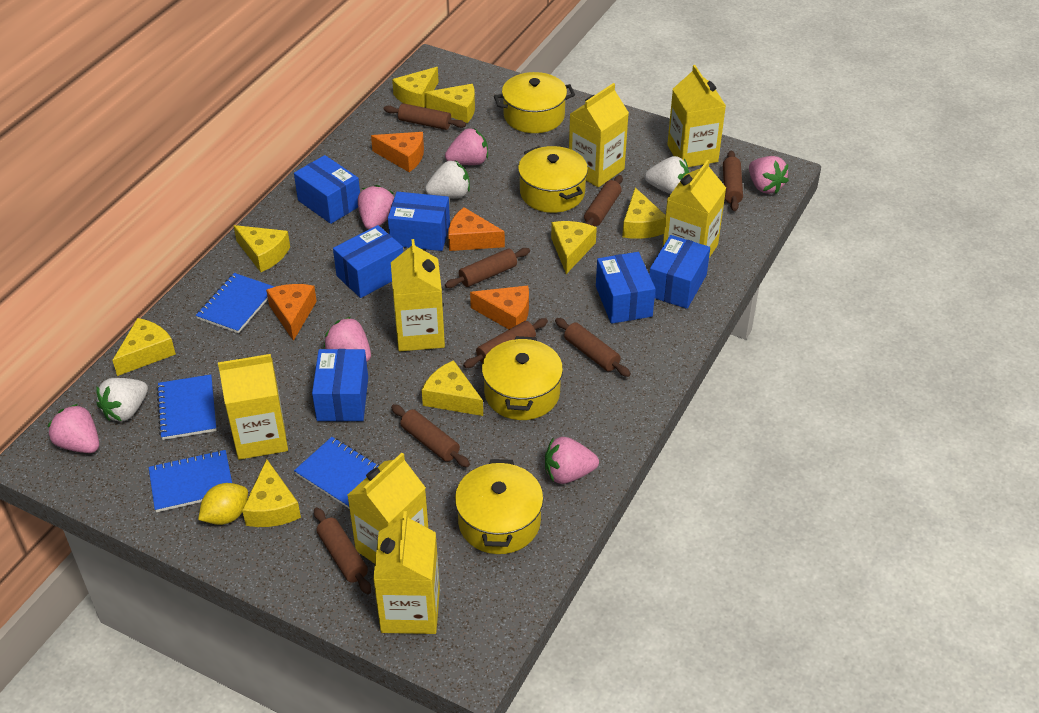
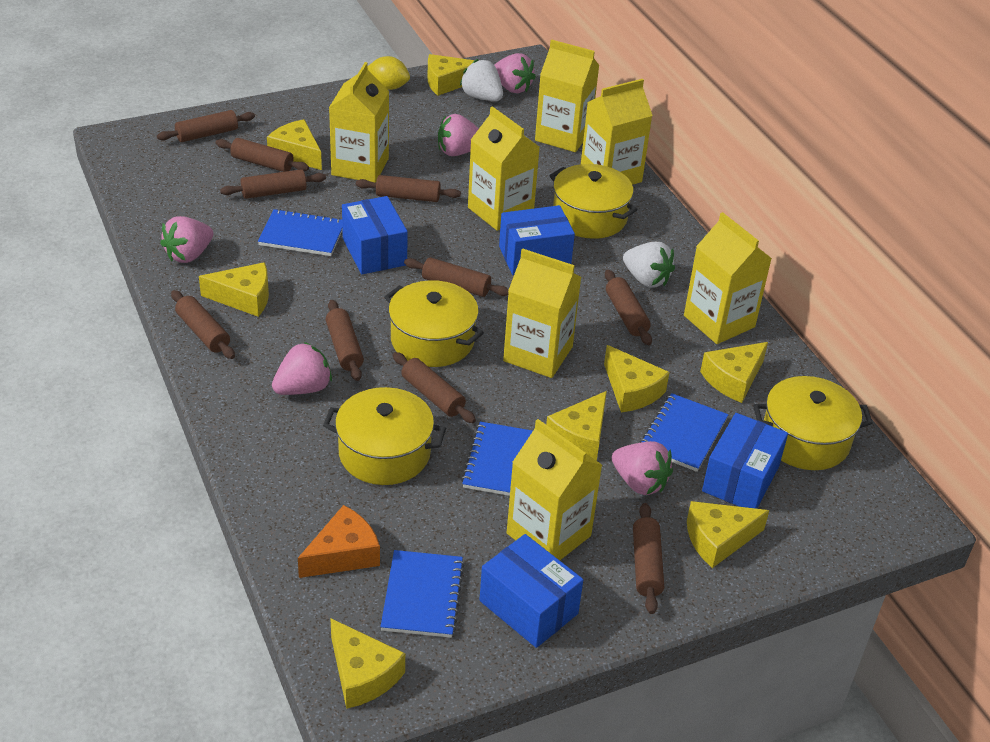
blue box: [294,155,360,224] [312,349,368,421] [333,225,403,298] [388,192,450,251] [596,252,655,324] [649,235,710,309] = 6 -> [342,196,408,274] [479,534,583,648] [499,205,575,275] [702,413,788,509] = 4
brown rolling pin: [314,507,371,594] [384,103,466,130] [391,404,470,467] [445,248,530,288] [463,318,548,368] [555,318,631,377] [584,175,623,226] [723,150,743,211] = 8 -> [157,110,255,142] [171,290,235,359] [215,138,309,172] [220,169,326,199] [326,300,364,381] [356,175,461,202] [393,352,476,423] [404,257,509,297] [605,269,652,345] [633,503,664,614] = 10
orange cheese: [266,284,317,341] [371,132,424,172] [448,207,505,251] [470,286,529,329] = 4 -> [298,505,380,578] = 1
pink strawberry: [48,404,99,453] [324,317,371,362] [358,185,394,230] [445,128,488,165] [545,437,599,484] [749,156,789,194] = 6 -> [160,216,213,263] [272,342,332,395] [438,114,479,156] [494,53,536,93] [612,441,673,495] = 5
white strawberry: [96,378,148,422] [425,160,470,198] [645,156,689,194] = 3 -> [460,59,503,101] [623,242,675,288] = 2

